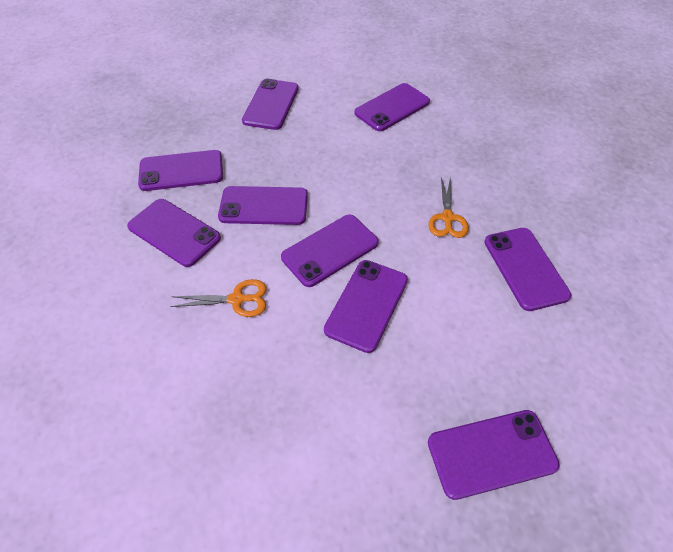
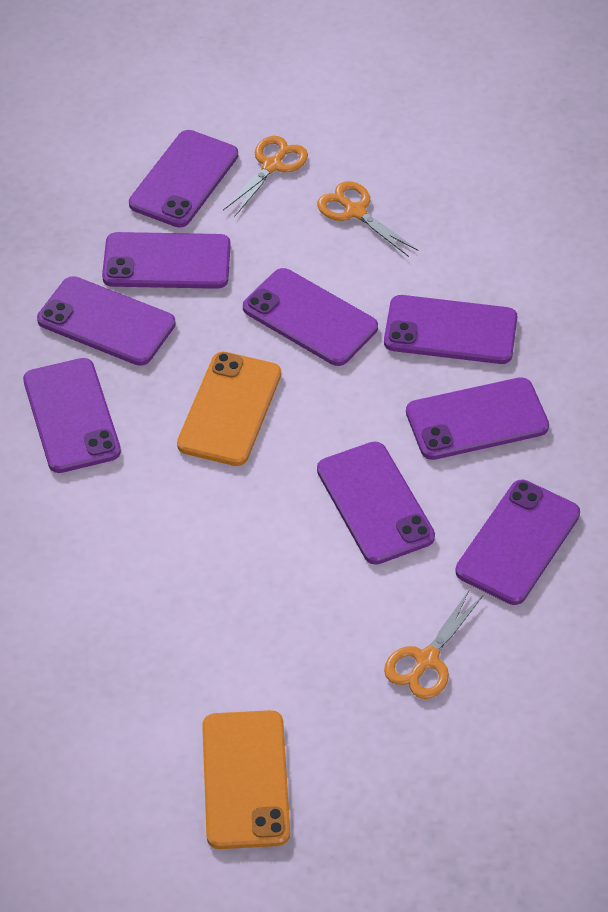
orange phone: none = 0 -> [177,352,281,466] [202,710,290,849] = 2
orange scissors: [170,279,267,317] [428,177,469,238] = 2 -> [223,136,308,217] [317,181,418,257] [384,589,483,699] = 3

